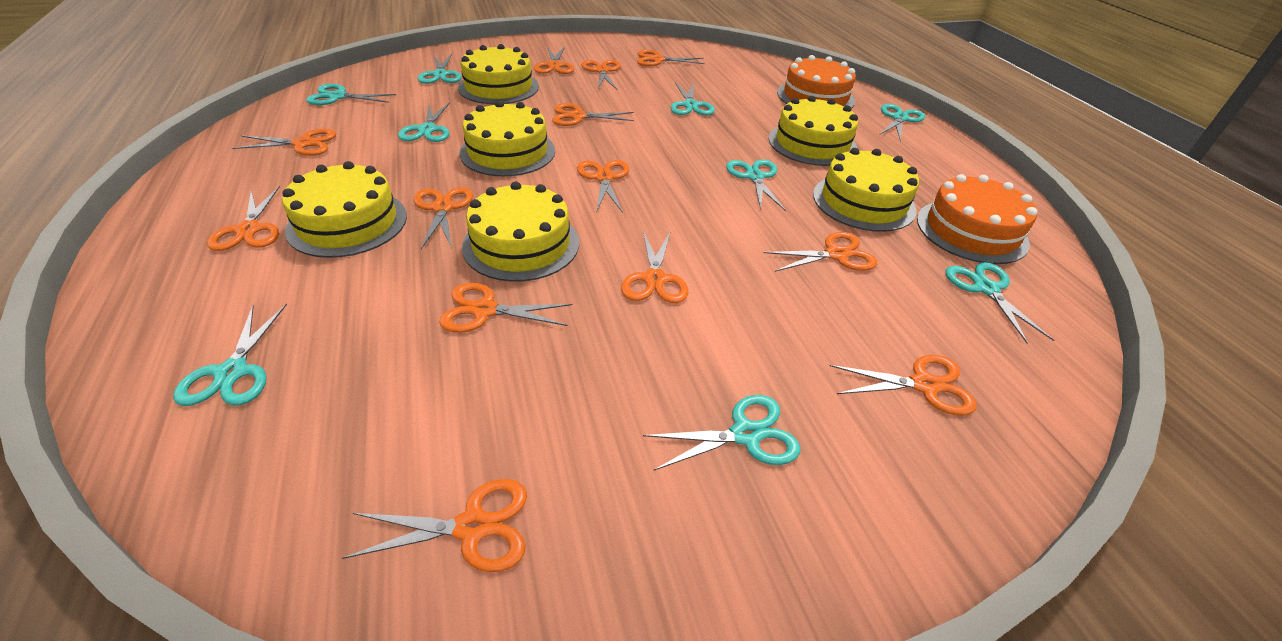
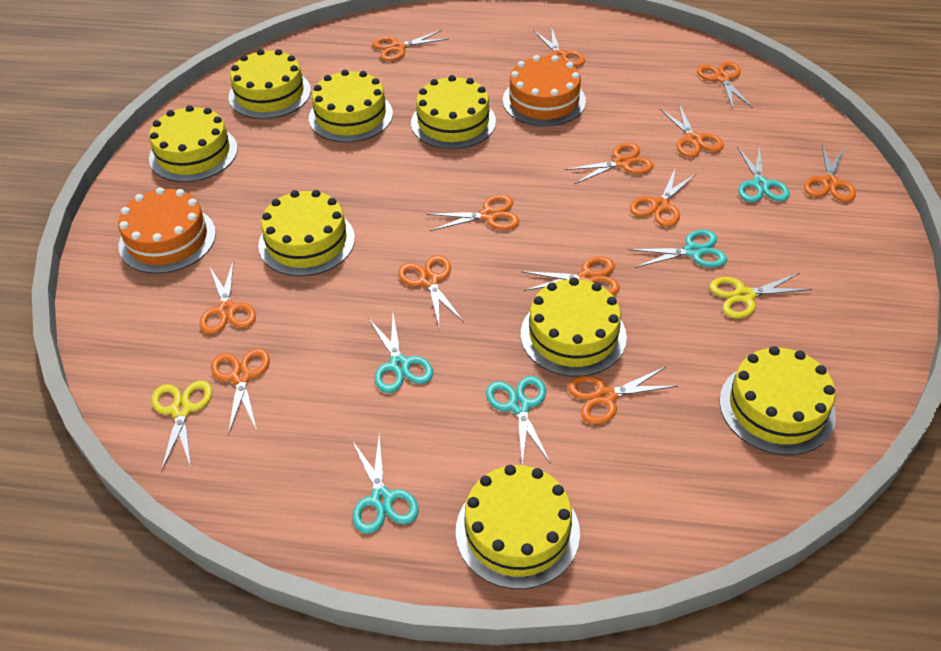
turquoise scissors: [173,303,287,406] [306,84,396,105] [398,102,450,142] [418,54,462,84] [643,395,801,471] [670,82,715,115] [726,160,786,211] [880,104,925,142] [945,262,1054,343] = 9 -> [352,434,419,534] [368,314,433,393] [486,376,551,465] [628,229,727,268] [737,145,790,202] = 5
yellow cake: [282,161,407,258] [458,44,539,104] [459,101,555,177] [462,182,579,282] [769,96,858,166] [813,148,919,232] = 6 -> [149,105,238,182] [228,49,311,119] [258,190,355,276] [309,70,393,142] [411,75,496,149] [456,465,580,589] [521,277,627,377] [719,346,836,455] = 8
yellow scissors: none = 0 -> [152,380,212,472] [709,273,812,318] = 2

